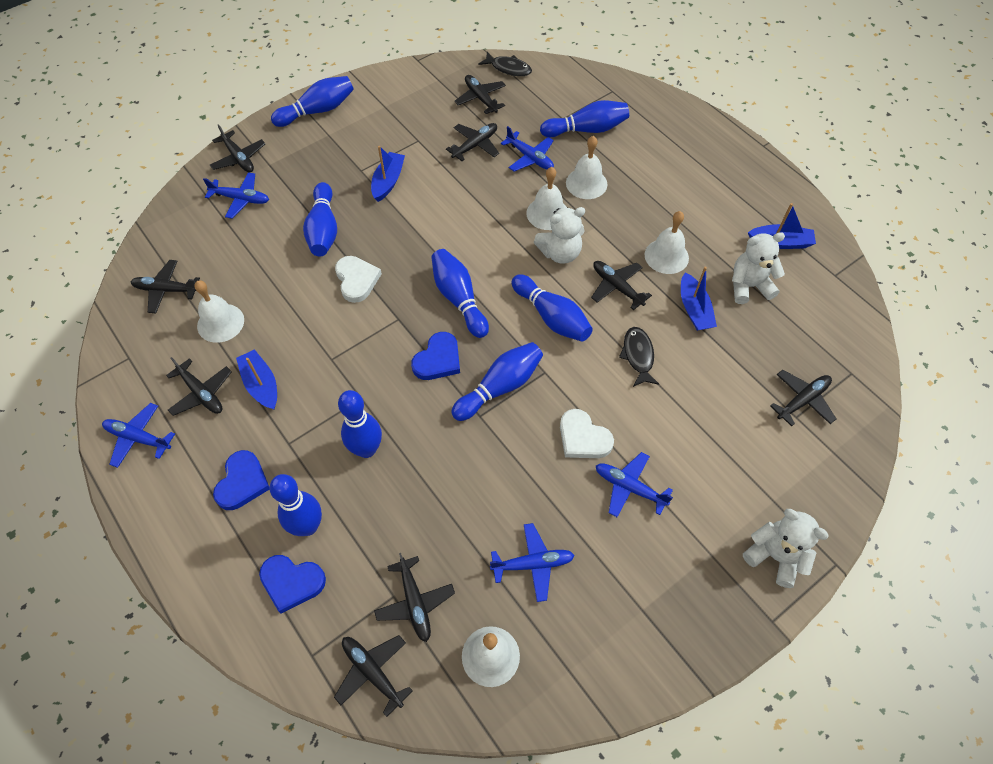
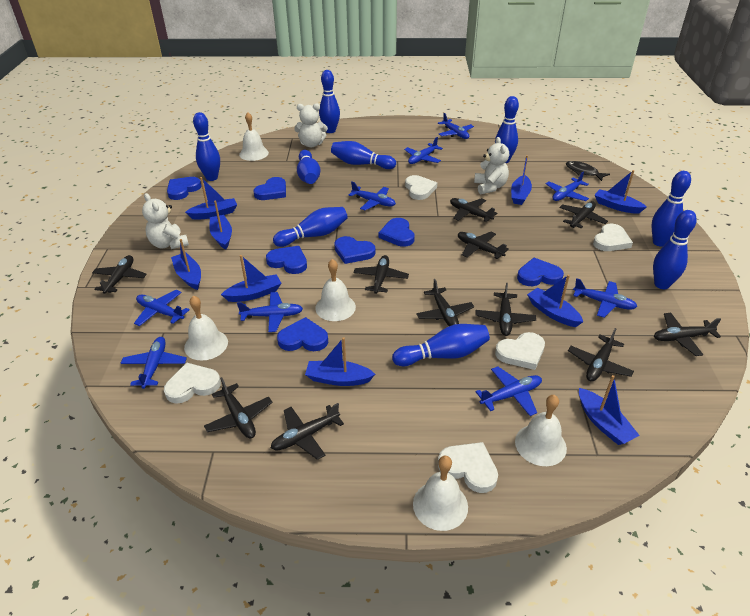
black fish: [478,52,532,76] [619,327,659,387] = 2 -> [566,161,610,181] = 1
black plane: [131,260,200,314] [166,357,232,416] [210,124,265,172] [334,635,413,717] [374,553,455,642] [446,123,499,161] [455,75,506,114] [591,261,652,310] [770,370,836,426] = 9 -> [92,255,146,294] [204,377,273,438] [271,403,344,460] [353,255,409,294] [416,279,474,326] [450,198,497,222] [458,232,509,259] [475,283,536,336] [559,201,608,229] [568,328,634,382] [654,313,721,356] = 11
blue boat: [236,349,277,409] [371,146,405,202] [681,267,717,331] [748,203,816,249] = 4 -> [171,239,201,290] [185,177,237,220] [209,200,232,250] [221,255,281,302] [305,337,375,386] [511,155,532,205] [527,275,583,327] [579,375,640,445] [595,170,646,214] = 9
blue bowling pin: [269,474,322,536] [271,76,354,127] [303,182,337,257] [338,390,382,458] [431,249,489,338] [451,342,543,421] [512,274,593,342] [540,100,629,137] = 8 -> [193,112,220,181] [273,207,348,247] [297,150,321,184] [319,70,340,133] [331,141,396,169] [392,324,490,366] [495,96,519,163] [652,171,691,247] [653,210,697,289] = 9
blue heart: [213,450,270,510] [259,555,326,614] [411,332,460,380] = 3 -> [167,177,202,200] [253,177,286,200] [266,246,307,274] [277,317,328,351] [334,236,376,264] [379,218,415,247] [517,258,564,286] = 7
blue plane: [102,403,175,468] [203,172,269,219] [490,523,575,602] [501,126,554,171] [596,452,673,517] = 5 -> [121,337,187,389] [134,290,190,326] [237,292,303,332] [348,182,396,210] [404,137,443,164] [438,113,474,139] [476,367,542,416] [546,172,589,201] [573,278,637,318] = 9
white heart: [335,256,382,303] [560,409,614,458] = 2 -> [164,363,221,404] [405,175,437,200] [438,442,498,493] [495,332,545,370] [593,224,633,251] = 5

